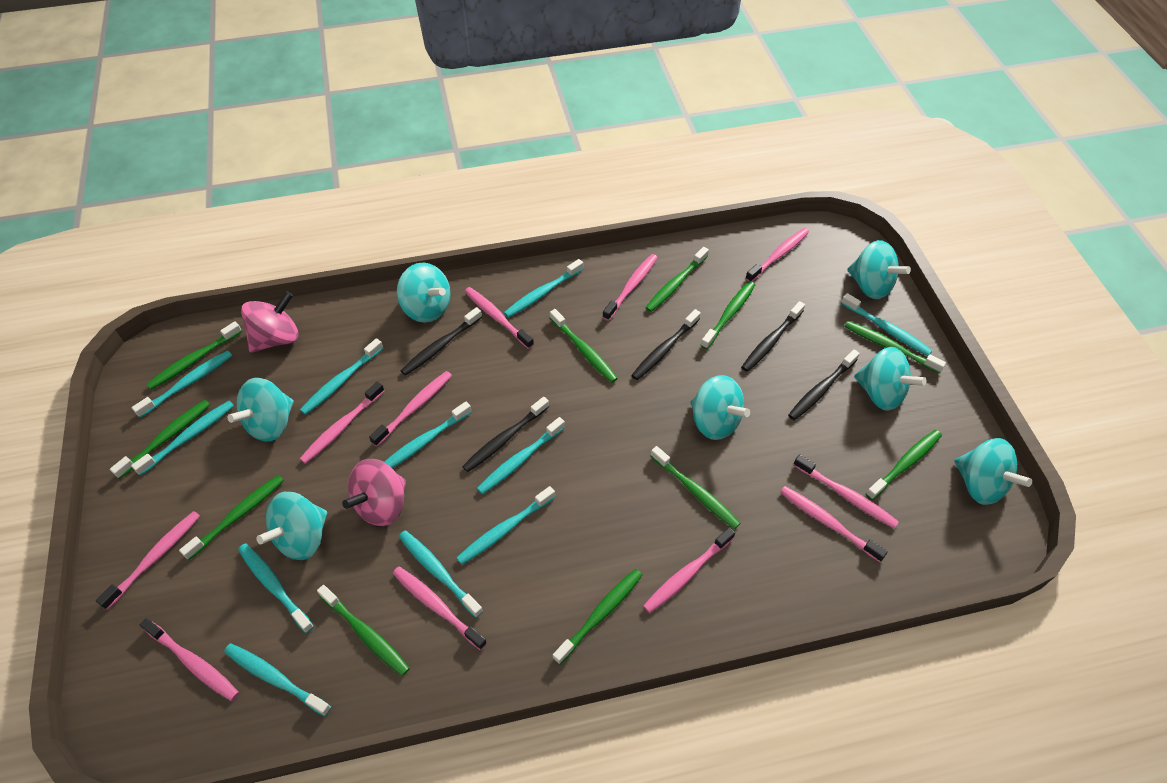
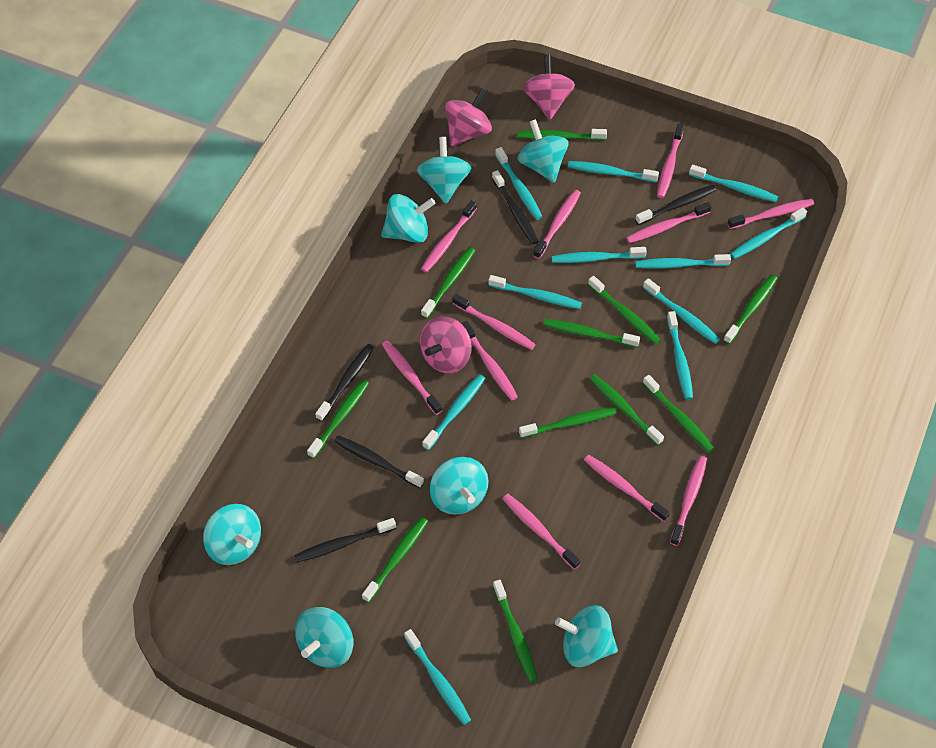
pink spinning top: [241,291,299,353] [342,459,406,526] = 2 -> [420,316,472,373] [445,89,492,146] [523,55,575,120] = 3

